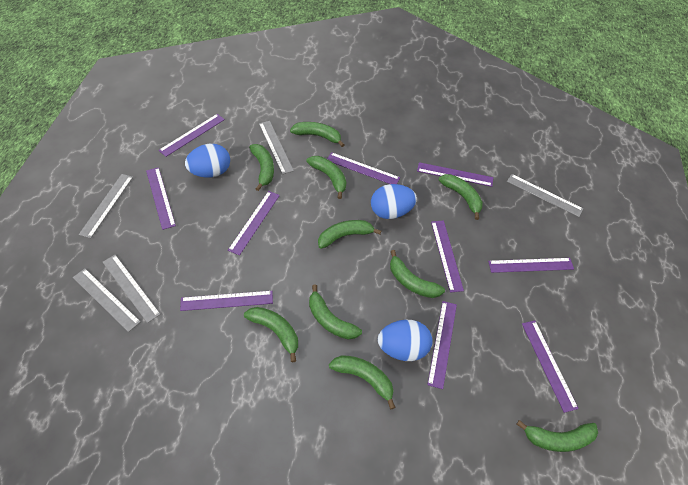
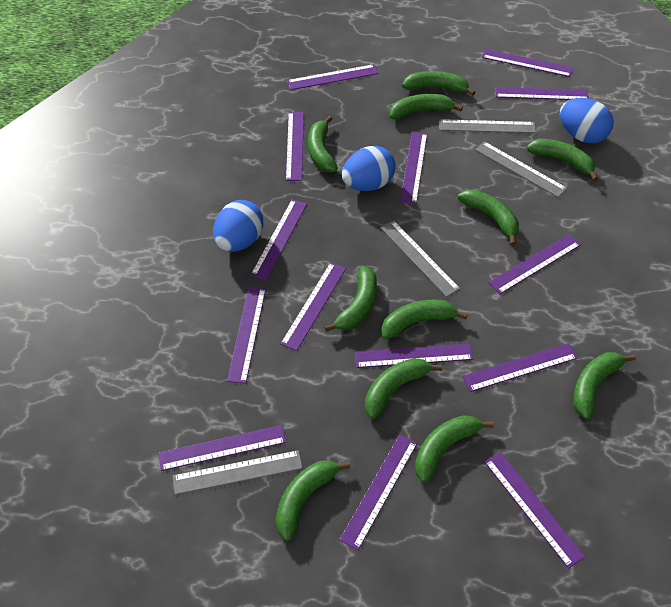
green banana: [244,307,298,362] [249,144,274,191] [290,122,344,147] [306,156,346,199] [309,284,362,340] [318,220,381,249] [329,355,396,409] [390,250,445,298] [439,174,483,220] [516,420,598,452] = 10 -> [276,460,350,541] [308,116,338,172] [324,266,377,332] [365,358,442,419] [381,299,468,340] [390,94,463,119] [402,71,475,96] [415,415,494,483] [458,189,519,246] [526,139,598,181] [573,352,636,419] = 11
grey ruler: [73,269,141,332] [79,174,133,238] [103,255,161,323] [259,121,294,174] [507,174,583,217] = 5 -> [172,450,303,495] [380,220,460,297] [439,119,536,133] [475,141,567,197] = 4
purple ruler: [146,167,176,230] [159,114,225,157] [180,291,273,311] [228,191,280,255] [327,152,400,184] [417,162,493,187] [427,301,457,389] [431,220,464,293] [488,258,574,273] [522,321,579,413] = 10 -> [158,425,286,471] [227,287,266,384] [251,199,307,280] [280,262,346,351] [286,112,304,181] [287,64,378,90] [339,434,417,550] [354,344,473,368] [400,132,427,204] [463,343,578,392] [482,49,573,77] [484,452,585,569] [488,234,581,294] [495,87,589,100] = 14

